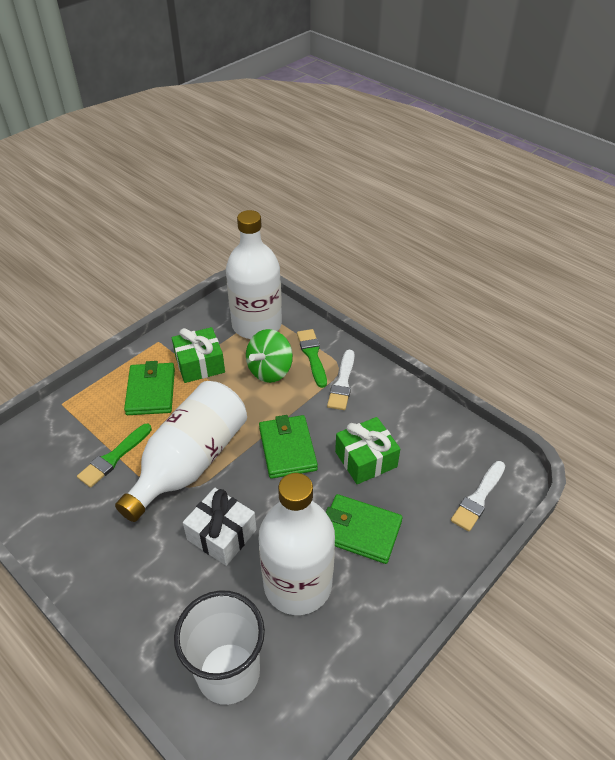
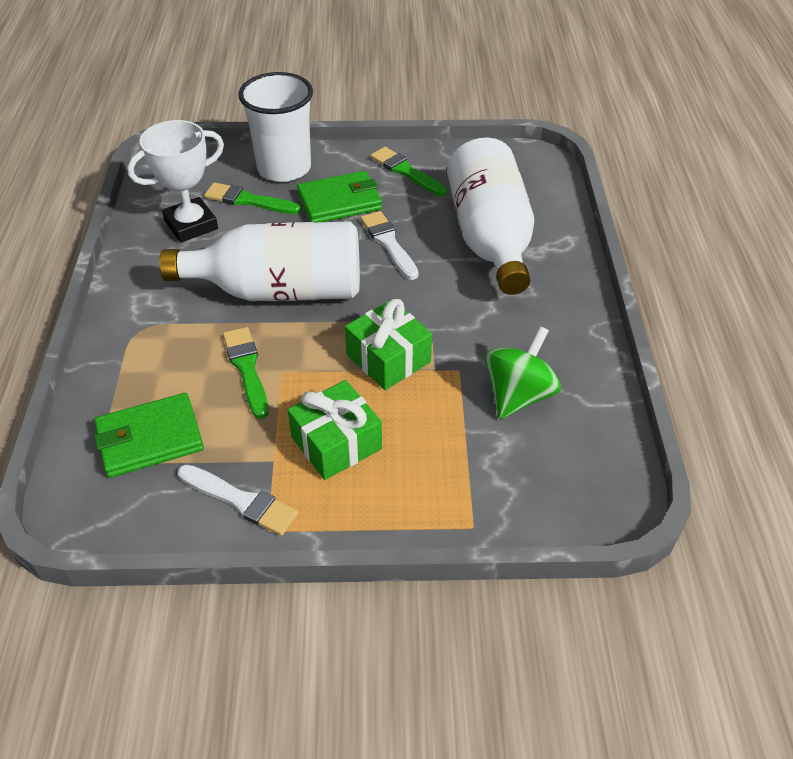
green brush: [77,424,152,488] [297,329,327,388] = 2 -> [204,182,301,214] [223,327,269,419] [370,147,447,196] = 3
green wallet: [124,361,175,415] [259,415,318,479] [326,494,403,564] = 3 -> [94,393,204,478] [297,171,382,222] = 2
white bottle: [115,381,247,522] [226,210,282,339] [259,473,335,615] = 3 -> [159,221,360,301] [447,138,534,295] = 2
white gift: [183,488,257,566] = 1 -> none = 0
white trophy: none = 0 -> [127,120,224,243] = 1

